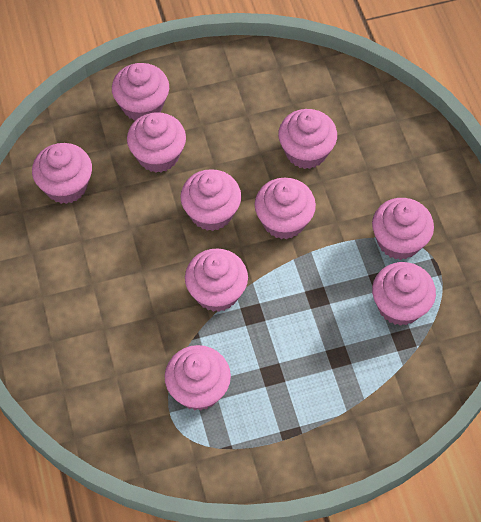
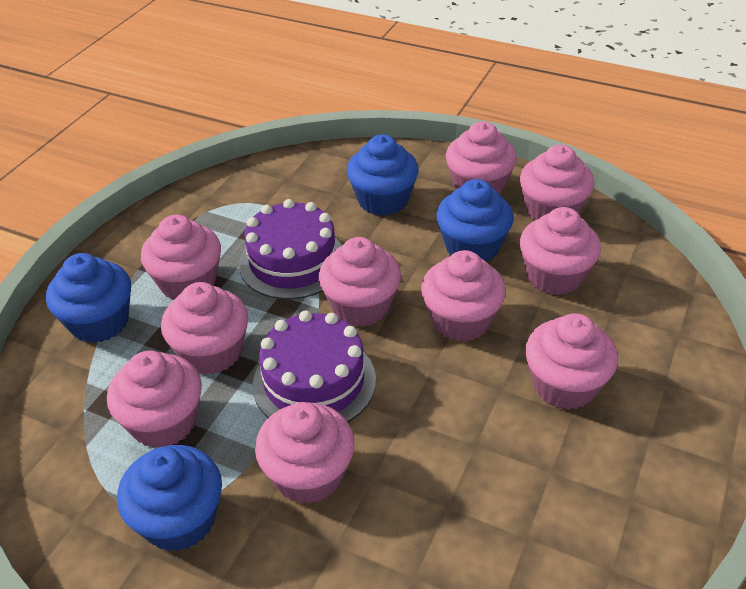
blue cupcake: none = 0 -> [46,253,131,343] [117,445,222,551] [347,135,418,216] [436,179,514,262] = 4
purple cake: none = 0 -> [239,199,342,299] [252,310,376,422] = 2

